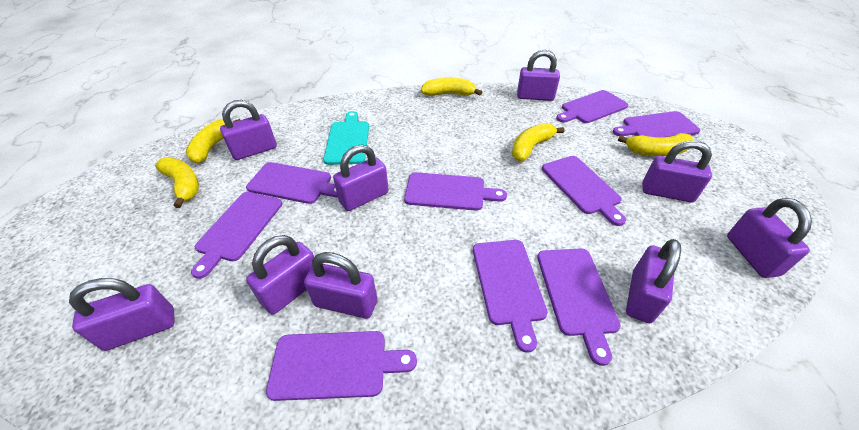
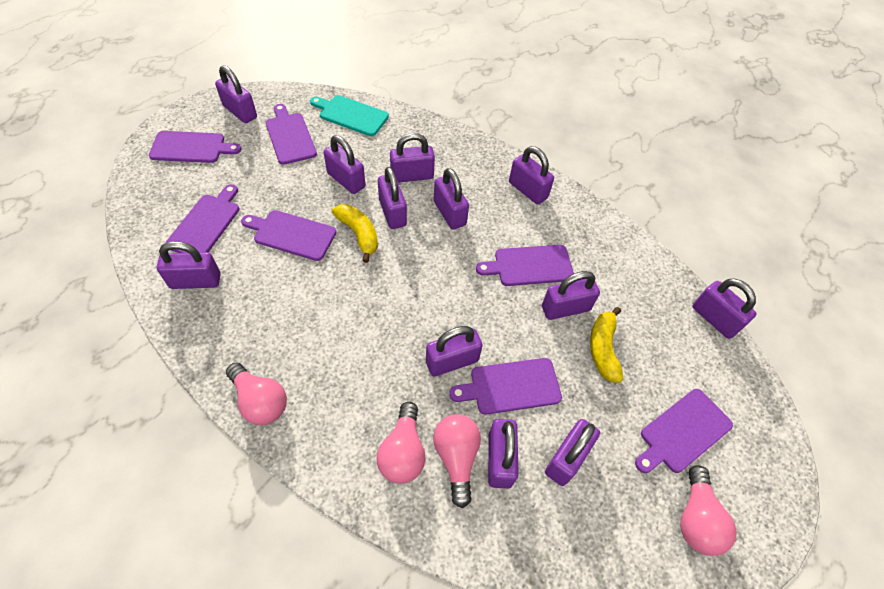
pink light bulb: none = 0 -> [226,362,287,425] [376,402,426,484] [433,414,481,508] [680,465,737,556] = 4
purple cutting board: [191,192,282,279] [246,162,338,204] [266,331,417,401] [404,172,507,211] [473,240,548,353] [537,248,621,366] [542,156,626,226] [556,90,628,123] [613,111,701,137] = 9 -> [149,131,241,163] [165,184,239,253] [241,210,336,261] [266,104,317,165] [449,358,562,415] [476,245,574,286] [635,389,733,473] = 7
purple padlock: [69,278,174,351] [220,100,277,160] [246,235,314,315] [304,252,377,319] [333,144,389,211] [517,50,560,101] [626,239,681,323] [642,141,712,203] [727,198,812,278] = 9 -> [157,241,221,289] [215,65,257,123] [324,135,365,194] [378,167,407,229] [390,133,435,183] [426,326,483,377] [434,168,469,230] [488,419,519,489] [509,146,554,205] [542,271,600,320] [545,419,600,486] [692,278,757,339] = 12
yellow banana: [155,158,199,208] [186,119,240,163] [421,78,482,96] [512,123,565,161] [618,133,693,156] = 5 -> [332,204,378,263] [590,307,623,383] = 2

